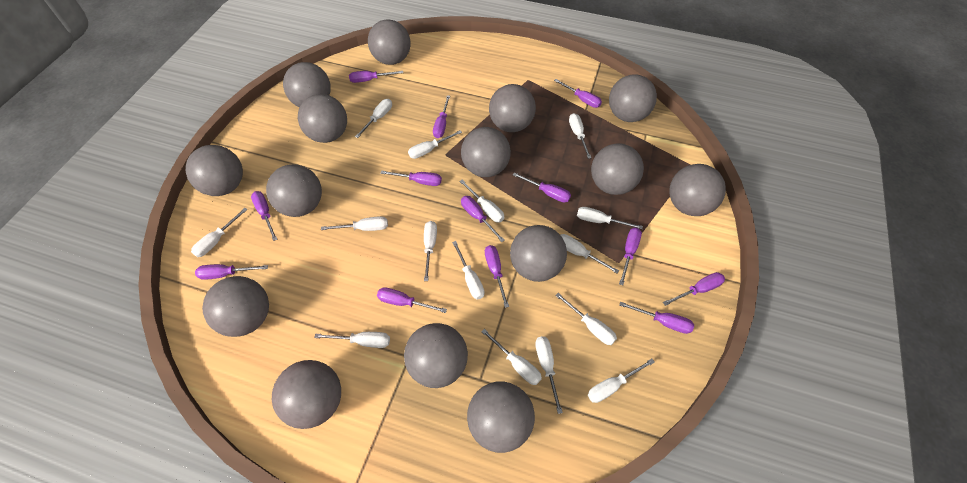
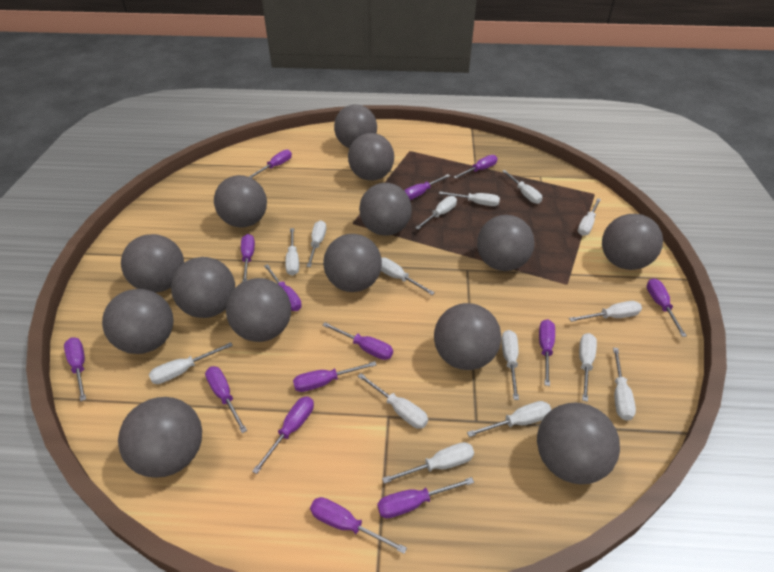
grey ball: [185,145,243,196] [202,276,269,337] [266,164,322,217] [272,360,341,429] [283,62,331,108] [298,94,347,143] [368,20,411,65] [404,323,468,388] [461,127,511,177] [467,381,535,453] [489,84,536,132] [510,225,567,282] [591,143,644,195] [609,74,657,122] [669,164,726,216] = 15 -> [102,289,174,354] [118,397,202,478] [121,234,184,293] [171,257,235,318] [214,175,267,227] [226,278,291,342] [323,234,382,292] [334,104,377,148] [348,133,394,181] [359,183,412,236] [434,303,501,370] [477,215,535,271] [537,402,620,484] [602,214,663,270] = 14
purple screwdriver: [195,264,268,280] [251,191,277,241] [349,71,403,83] [377,287,447,313] [380,171,442,186] [433,95,450,138] [461,196,505,242] [485,245,509,308] [513,172,571,202] [554,79,602,108] [619,228,642,285] [619,302,694,334] [663,272,725,306] = 13 -> [64,337,86,401] [205,366,247,433] [241,234,255,282] [249,149,292,178] [252,396,314,474] [264,264,302,311] [293,361,377,392] [310,497,407,554] [322,322,393,360] [377,477,474,518] [404,174,450,200] [454,155,497,179] [539,319,555,386] [647,278,687,337] = 14

